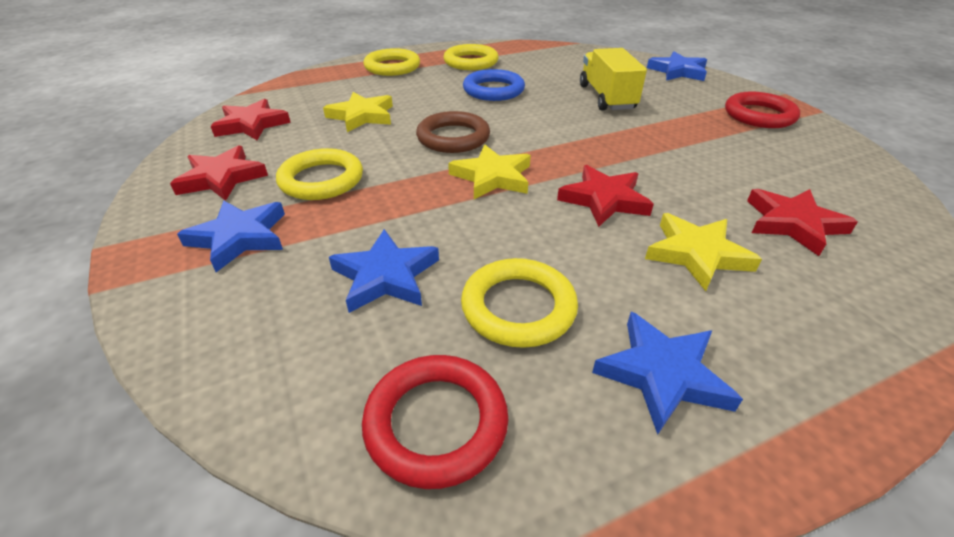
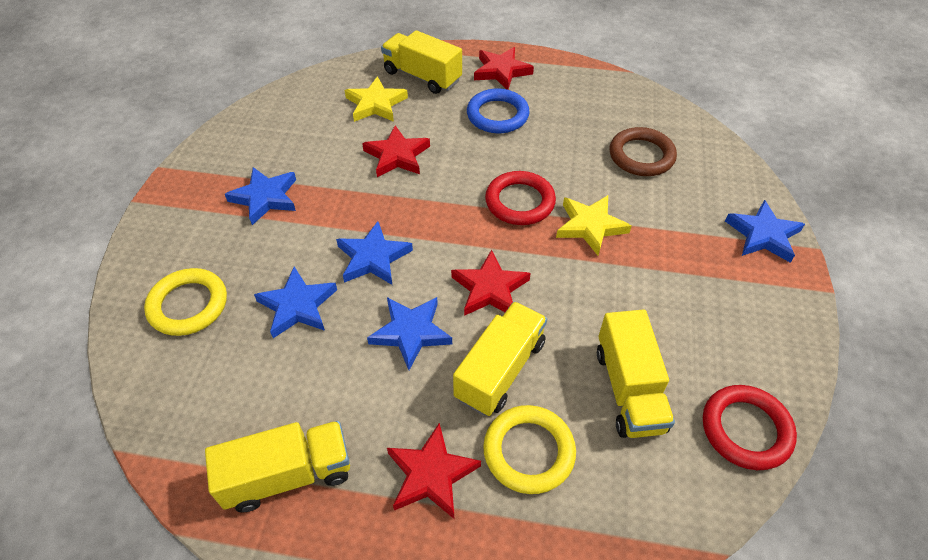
blue star: [177,200,285,272] [329,229,439,313] [592,312,743,434] [647,52,707,81] = 4 -> [225,167,296,225] [254,267,337,338] [336,221,413,285] [367,297,452,370] [725,200,805,263] = 5
yellow ring: [276,148,363,200] [363,48,420,76] [443,44,499,70] [461,258,578,348] = 4 -> [144,268,227,336] [483,405,576,494] = 2
yellow star: [323,92,393,132] [448,145,531,199] [645,213,762,291] = 3 -> [344,76,408,122] [556,195,631,255] = 2
yellow truck: [580,48,647,110] = 1 -> [205,421,350,513] [381,30,462,94] [453,301,547,416] [597,309,675,438] = 4

